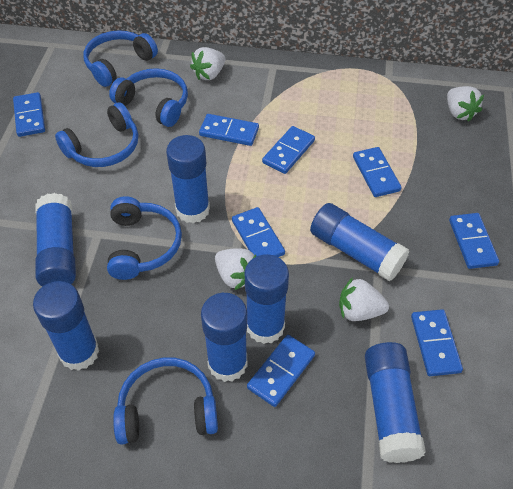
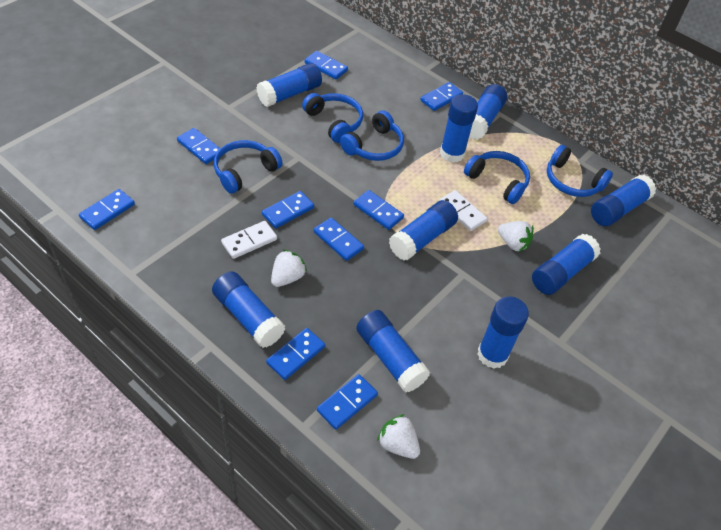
blue domino: [13,92,45,137] [199,114,259,146] [232,207,285,257] [247,335,315,407] [262,126,315,174] [353,147,402,197] [411,309,463,376] [449,213,499,269] = 8 -> [79,189,135,230] [177,128,221,164] [262,191,314,228] [266,328,325,380] [305,51,348,80] [314,218,364,261] [317,374,378,430] [353,190,404,230] [420,82,463,111] = 9
blue glue stick: [33,281,99,371] [35,193,76,287] [166,135,210,223] [201,293,248,382] [245,254,289,344] [310,203,409,281] [365,342,426,463] = 7 -> [212,271,285,348] [256,63,322,107] [356,310,430,393] [389,200,458,260] [440,94,478,163] [469,84,507,140] [477,296,529,369] [532,234,601,295] [591,175,656,226] = 9
white domino: none = 0 -> [221,221,277,259] [439,190,487,231] = 2
white strawberry: [190,47,225,80] [215,248,256,290] [339,277,389,321] [447,86,484,122] = 4 -> [271,249,307,287] [377,414,420,459] [498,221,534,252] = 3

